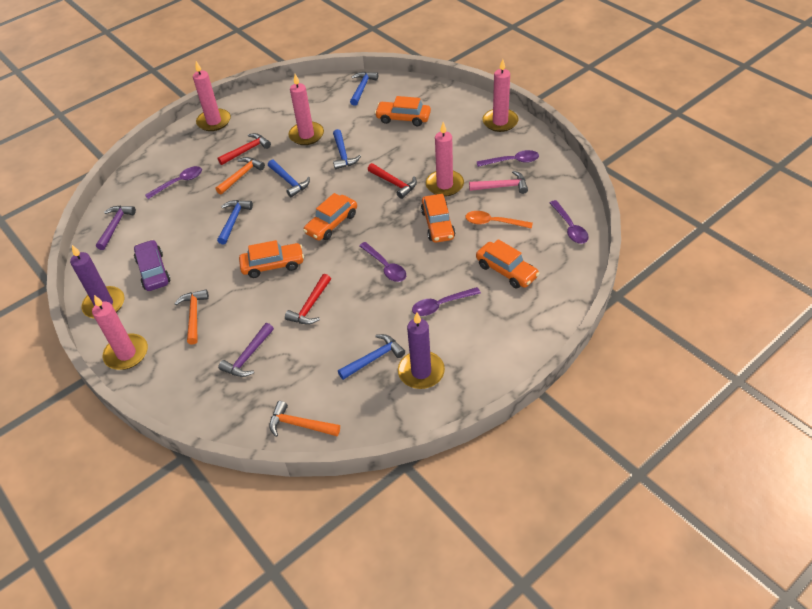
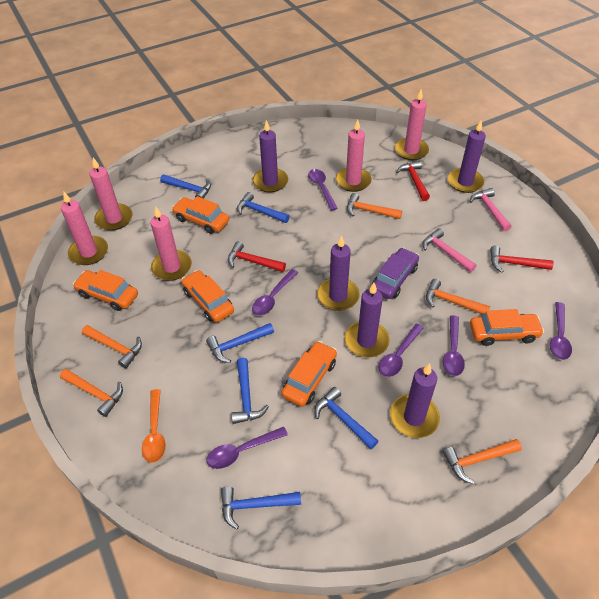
blue hammer: [217,200,253,245] [268,160,310,197] [333,129,361,169] [338,334,405,380] [350,72,378,106] = 5 -> [160,174,211,199] [206,323,274,363] [221,487,301,530] [231,358,269,424] [237,192,290,223] [314,387,378,449] = 6
orange hammer: [174,290,209,345] [215,157,265,195] [269,401,340,437] = 3 -> [60,369,123,417] [82,325,142,369] [347,193,402,219] [426,279,490,314] [443,439,522,484] = 5
pink hammer: [469,171,528,194] = 1 -> [423,228,476,272] [470,188,512,231] = 2
purple candle: [70,245,124,319] [398,312,445,389] = 2 -> [252,120,288,192] [317,235,360,311] [344,283,390,357] [390,363,440,438] [448,120,486,193] = 5
purple hammer: [96,206,136,250] [218,323,274,377] = 2 -> none = 0
purple spoon: [145,166,202,199] [359,242,406,282] [412,287,481,316] [476,150,539,167] [550,200,589,244] = 5 -> [207,427,288,469] [252,269,298,316] [308,169,338,211] [379,324,424,377] [443,315,465,376] [550,302,572,360] = 6

